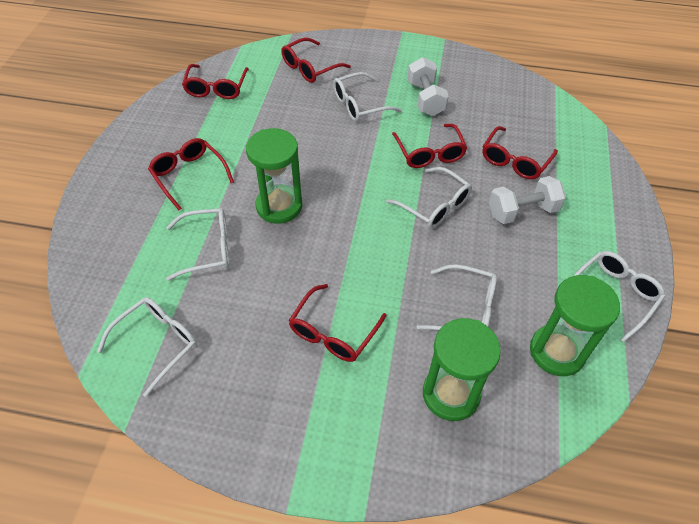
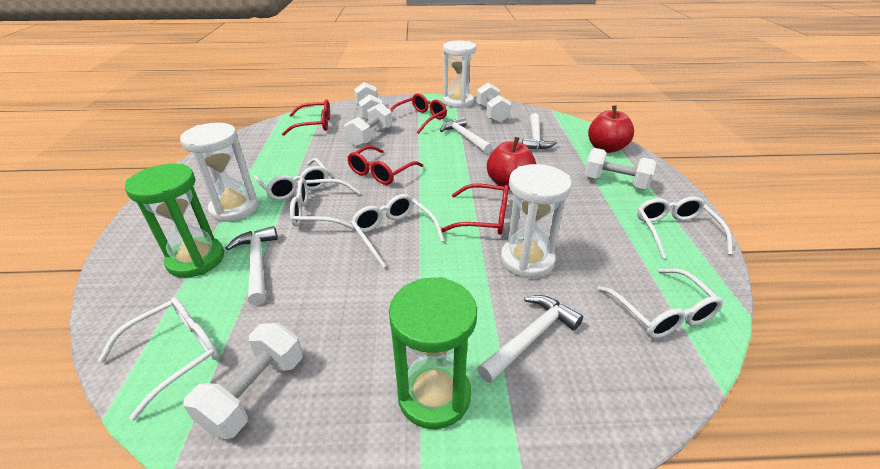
green hourglass: [246,128,302,224] [423,318,501,421] [530,275,620,376] = 3 -> [125,164,224,278] [389,277,477,429] = 2
red apple: none = 0 -> [487,137,536,189] [588,105,634,153] = 2
red glasses: [148,138,234,210] [182,64,249,99] [281,38,351,83] [288,284,386,362] [392,124,467,168] [482,126,558,179] = 6 -> [282,99,330,136] [347,146,423,185] [390,93,447,134] [441,184,509,235] = 4
white dumbbell: [407,57,449,116] [489,176,566,224] = 2 -> [183,323,303,439] [344,103,393,147] [354,82,383,120] [476,83,512,123] [584,148,656,189] = 5
white hammer: none = 0 -> [226,226,278,305] [440,117,493,154] [477,295,583,383] [522,113,557,150] = 4
white hourglass: none = 0 -> [180,123,259,222] [443,41,476,108] [501,164,572,278] = 3

